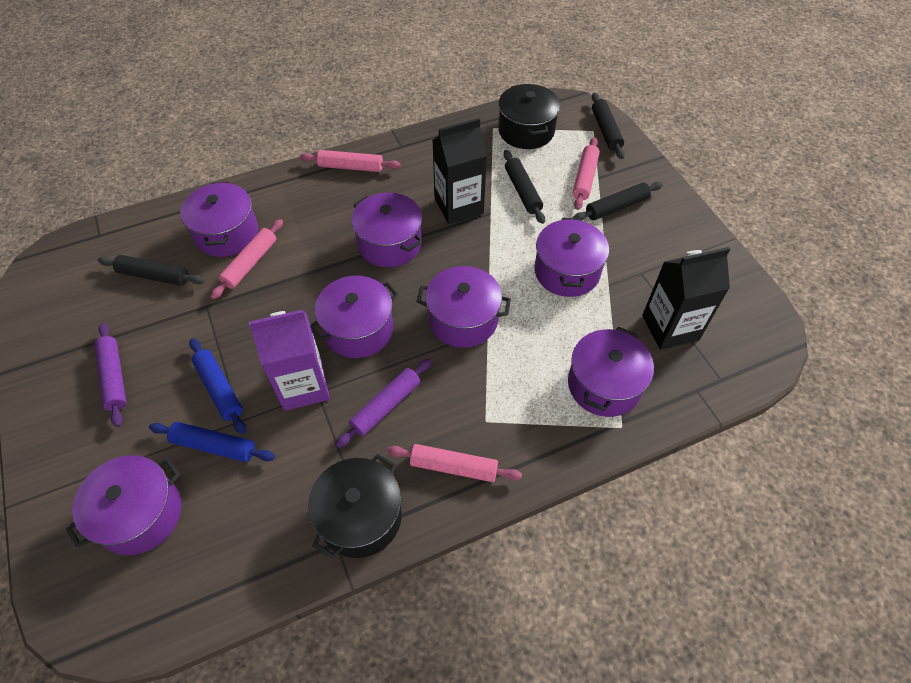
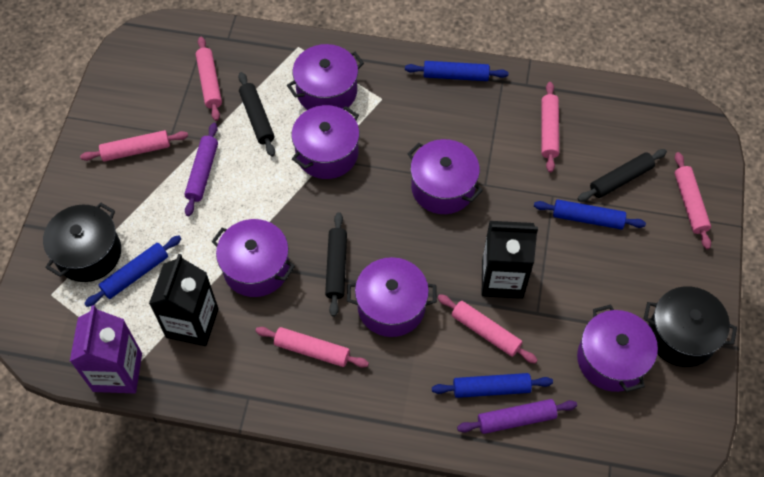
black rolling pin: [98,255,205,286] [504,150,545,224] [573,182,663,221] [592,92,625,159] = 4 -> [238,72,275,157] [325,212,347,317] [577,149,667,202] = 3
blue rolling pin: [149,422,275,462] [189,338,246,434] = 2 -> [84,236,181,307] [405,61,508,81] [432,373,553,398] [534,199,646,229] = 4
pink rolling pin: [210,219,283,300] [300,150,400,172] [387,444,522,482] [573,137,600,210] = 4 -> [80,130,188,162] [196,37,222,121] [256,327,369,368] [437,294,537,364] [541,82,559,173] [675,152,711,249] = 6
purple pot: [66,455,181,555] [180,181,258,257] [310,276,399,358] [352,192,423,267] [416,266,511,348] [534,218,609,297] [568,327,654,417] = 7 -> [212,219,295,297] [287,44,364,110] [291,105,360,179] [347,257,437,337] [408,139,483,214] [577,304,658,392] = 6

